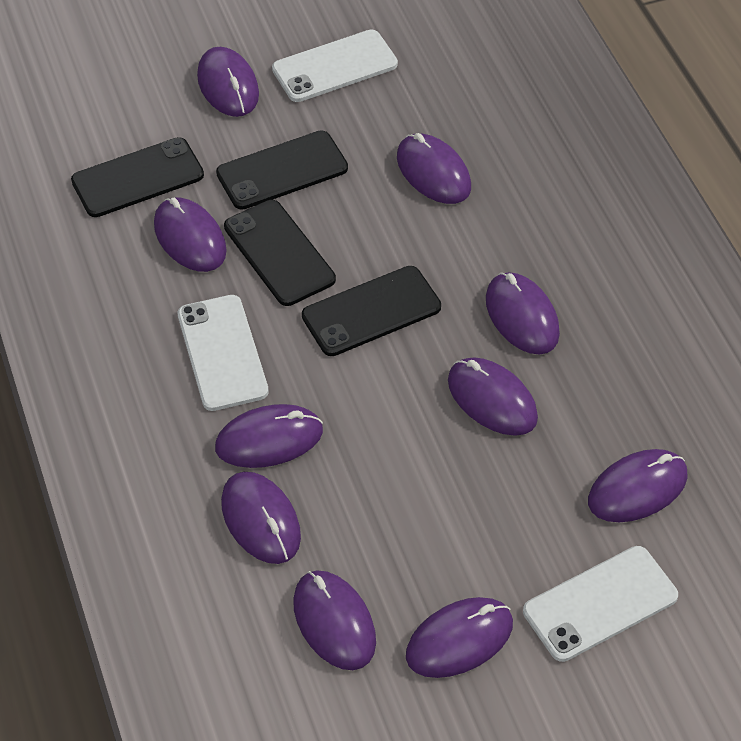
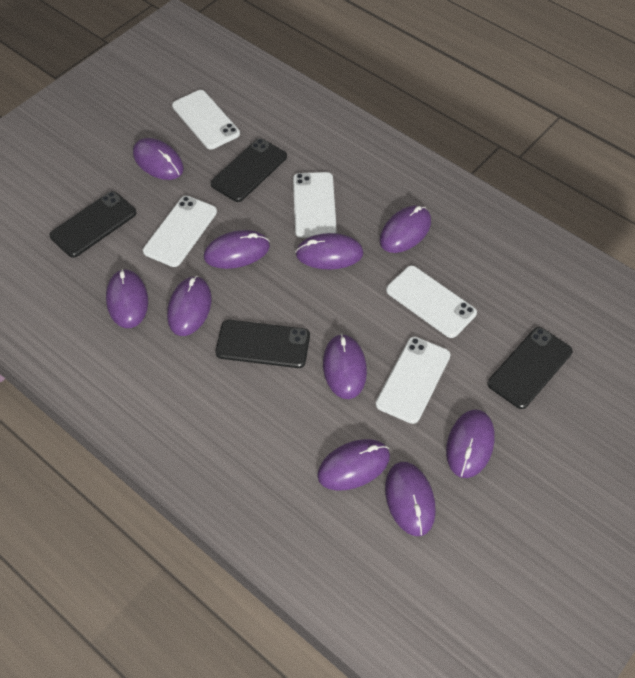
white phone: [178,295,269,411] [272,30,398,102] [523,546,678,662] = 3 -> [143,196,217,267] [172,90,240,149] [293,172,337,238] [376,337,451,424] [386,266,477,338] = 5

